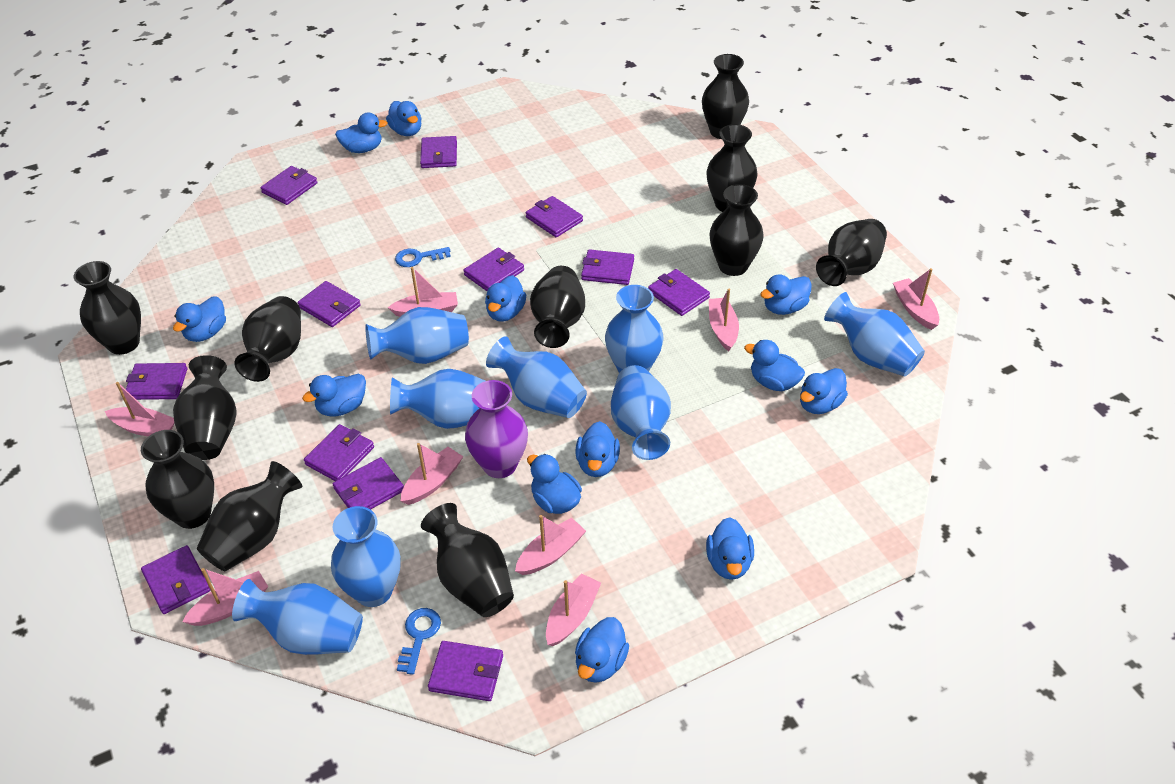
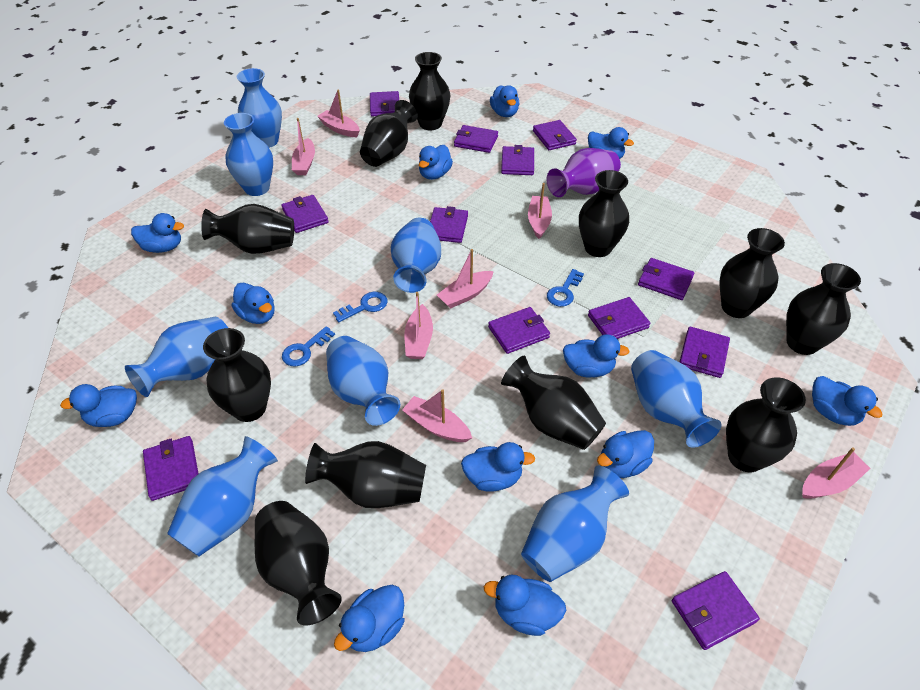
blue key: [395,247,451,267] [397,608,441,675] = 2 -> [282,326,335,367] [333,292,388,322] [547,269,584,307] = 3
pink boat: [105,382,175,436] [182,568,268,626] [388,267,458,317] [401,443,463,505] [515,515,586,575] [546,573,601,646] [709,289,739,351] [893,268,939,330] = 8 -> [292,118,315,175] [317,89,360,137] [402,389,472,442] [404,292,433,359] [437,249,494,309] [528,183,552,239] [802,447,871,499] = 7

